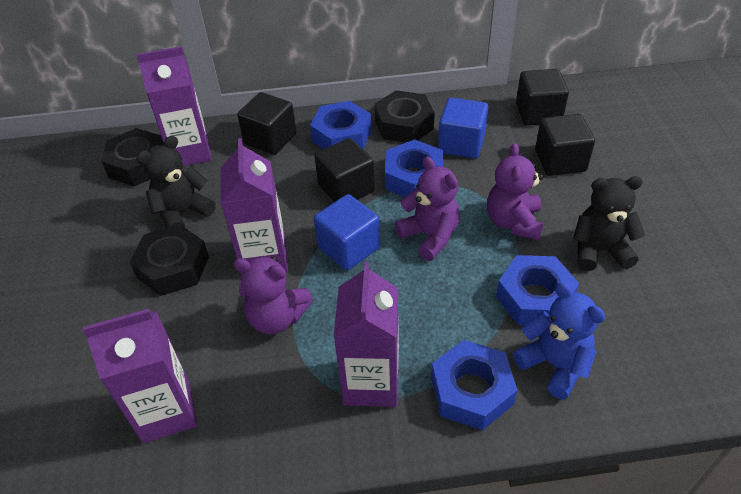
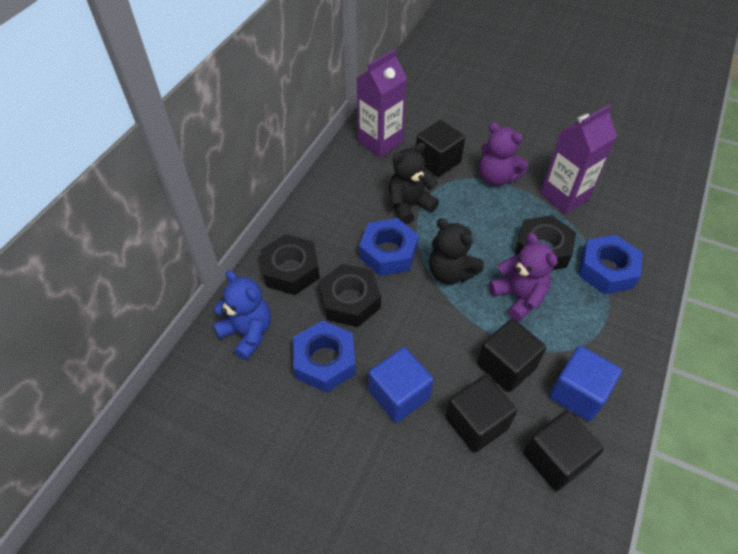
blue nut: [310,101,372,149] [385,139,444,197] [431,340,517,430] [496,255,579,325] = 4 -> [293,320,355,392] [359,218,419,276] [578,235,642,294] = 3
purple carton: [82,309,197,444] [136,46,212,166] [220,138,288,274] [334,262,399,407] = 4 -> [356,49,407,158] [540,104,617,214] = 2
purple teddy bear: [233,256,313,334] [395,157,460,261] [487,143,544,240] = 3 -> [480,122,529,186] [489,233,558,322] = 2

